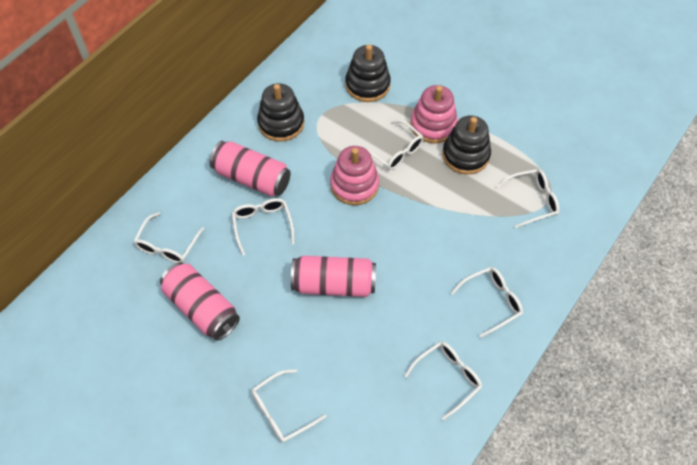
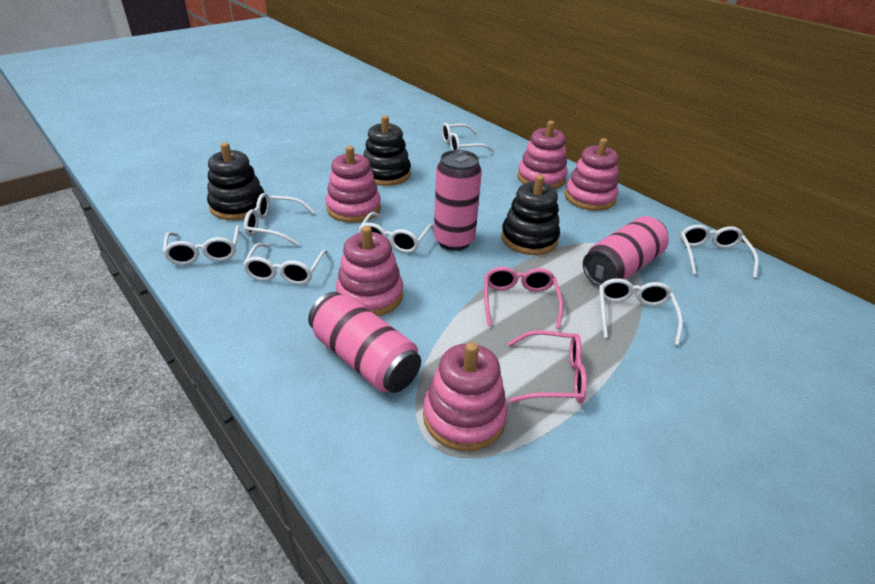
pink glasses: none = 0 -> [484,267,563,329] [508,330,587,403] = 2
pink stacking toy: [330,146,379,205] [410,85,458,143] = 2 -> [326,146,381,223] [336,226,403,316] [423,342,508,451] [517,121,568,189] [565,138,619,211] = 5

